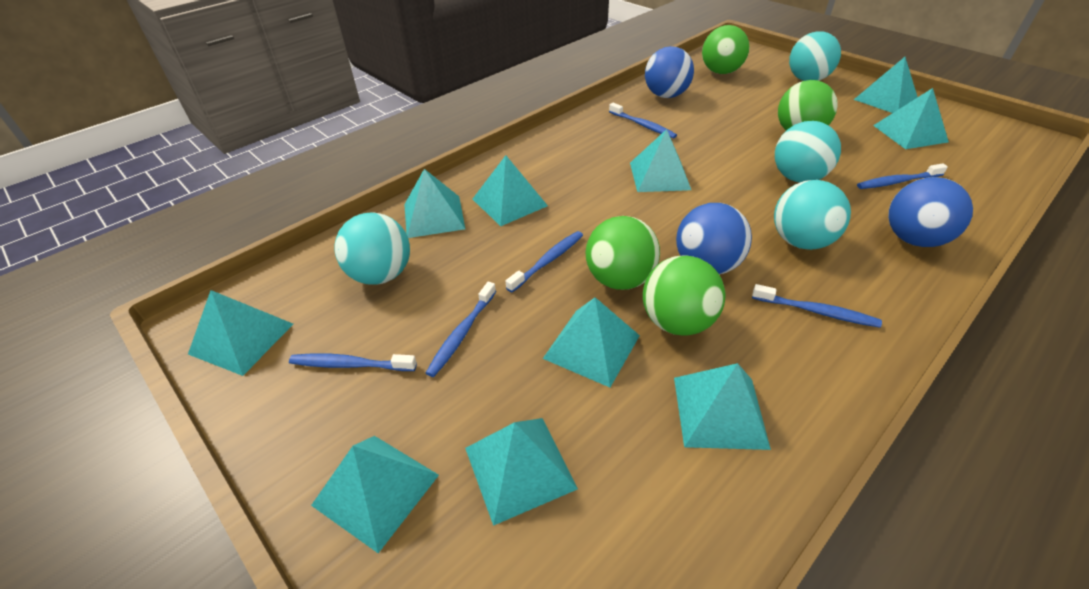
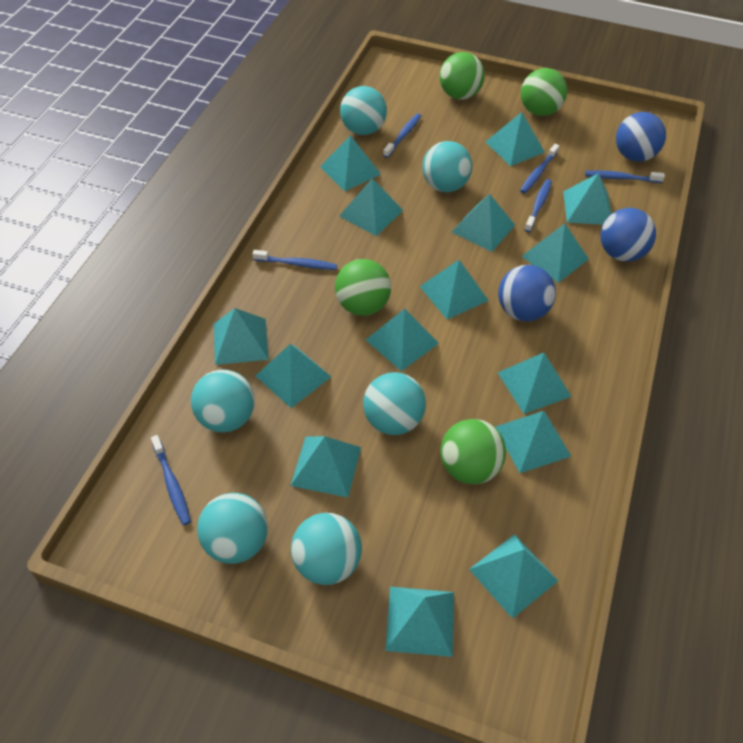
turquoise ball: [334,212,410,285] [774,180,851,250] [775,121,841,183] [789,31,841,81] = 4 -> [191,370,255,432] [197,493,268,564] [291,513,362,585] [340,86,387,135] [363,372,426,435] [422,141,472,192] = 6
turquoise pyramid: [188,290,293,376] [311,436,439,553] [404,169,465,238] [465,418,578,526] [473,155,548,226] [543,297,640,387] [630,129,691,192] [674,363,771,450] [854,57,917,113] [873,88,949,149] = 10 -> [214,308,269,365] [256,344,331,408] [290,436,361,497] [320,135,381,191] [339,178,403,236] [366,309,439,371] [385,587,454,657] [420,260,489,319] [452,194,515,252] [469,534,558,619] [486,112,545,166] [495,411,571,473] [498,353,572,414] [521,223,589,283] [563,173,612,225] = 15

